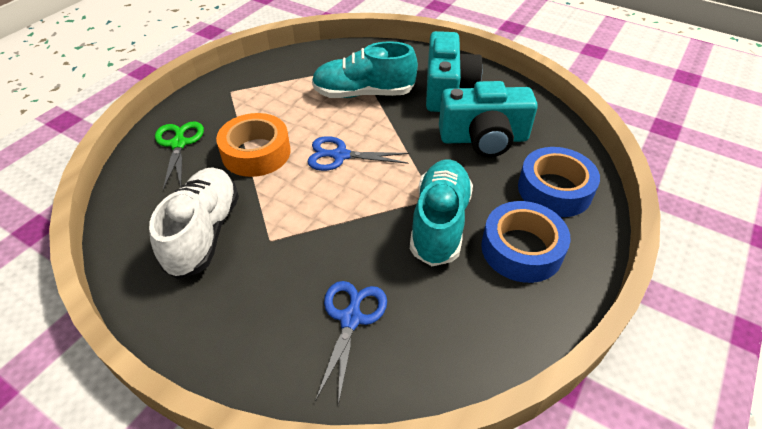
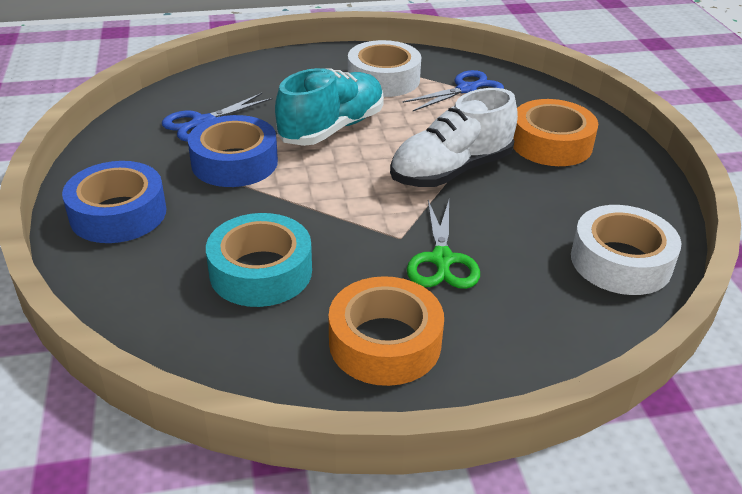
orange tape: [216,113,291,177] = 1 -> [329,276,444,386] [513,99,598,166] = 2
turquoise camera: [426,31,483,112] [439,81,538,157] = 2 -> none = 0
turquoise shoe: [312,41,418,98] [410,159,473,266] = 2 -> [275,68,384,146] = 1
turquoise tape: none = 0 -> [206,213,312,307] = 1
white tape: none = 0 -> [348,40,421,97] [571,205,681,295] = 2

